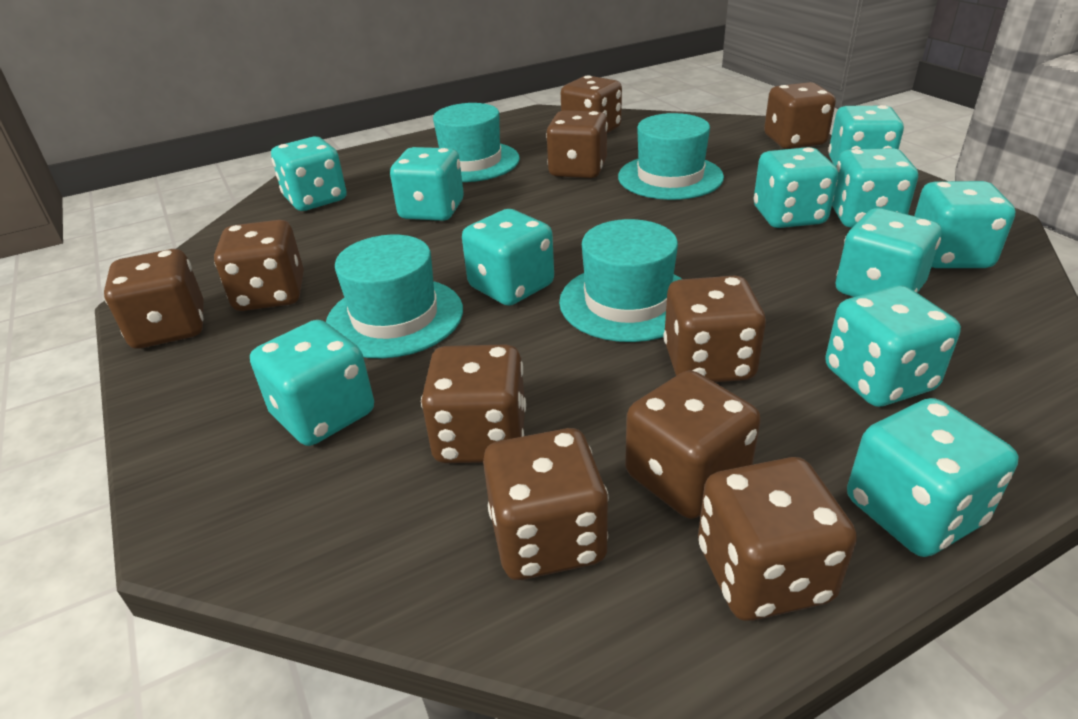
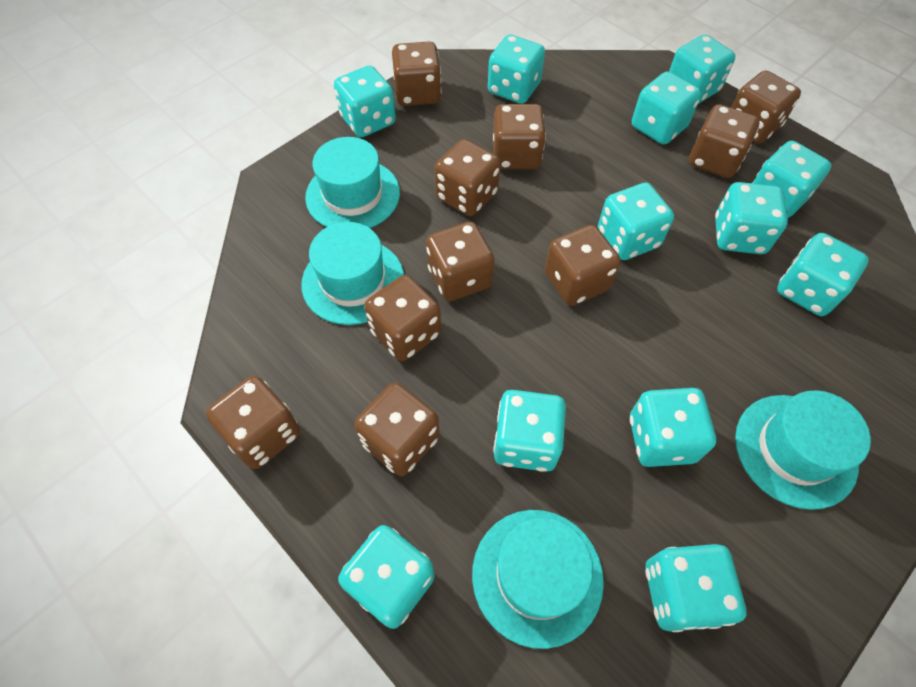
turquoise dice: [250,320,374,446] [271,137,347,211] [390,147,464,221] [462,209,554,306] [754,147,838,228] [825,285,961,407] [828,105,904,167] [832,148,918,228] [836,208,941,297] [847,398,1018,557] [914,181,1015,268] = 11 -> [334,66,396,137] [338,525,435,629] [488,35,545,104] [493,390,566,472] [598,183,674,260] [630,388,716,467] [632,71,701,145] [645,544,747,632] [669,34,735,104] [715,182,788,254] [752,141,832,218] [777,233,869,316] = 12

